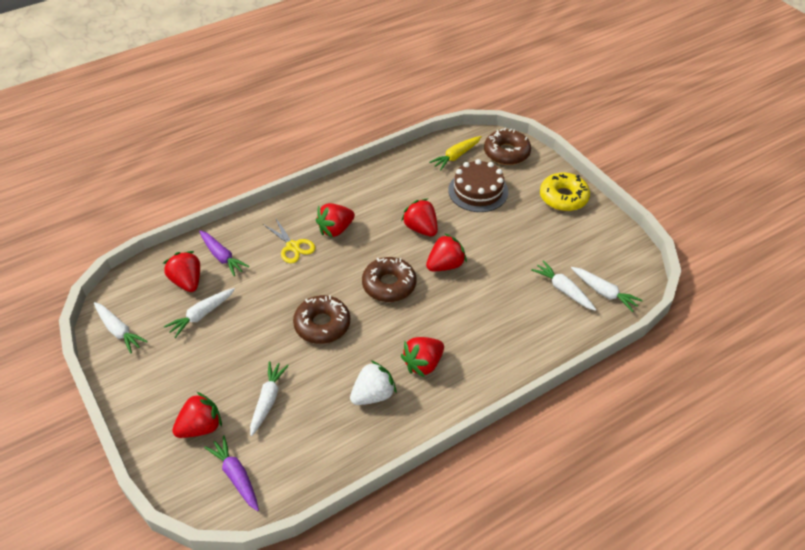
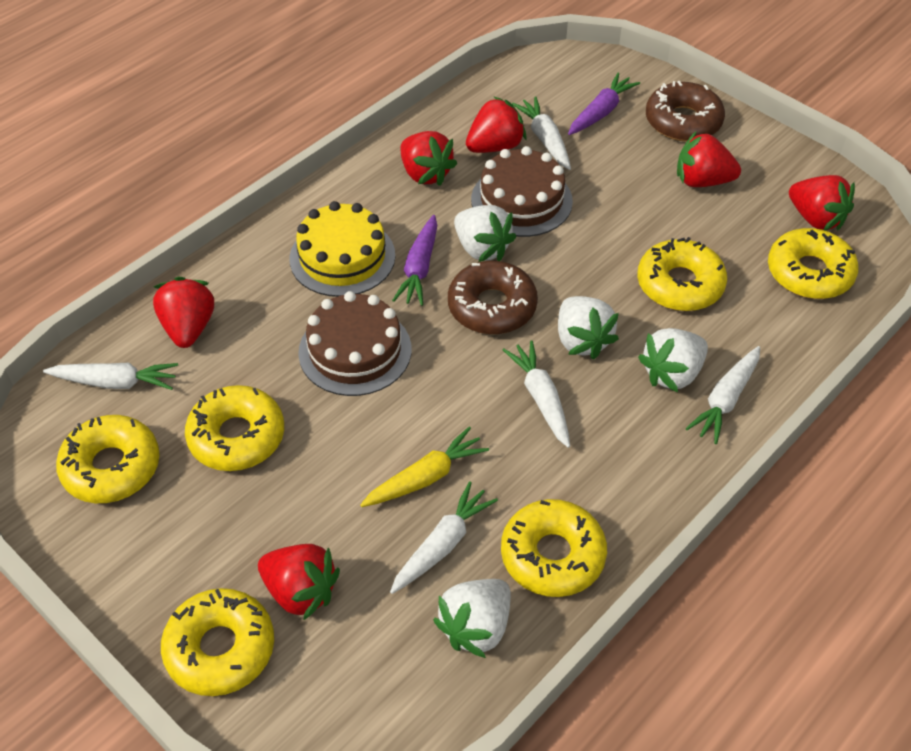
brown cake: [448,159,508,212] = 1 -> [298,291,411,396] [471,146,573,237] = 2
brown donut: [293,295,350,344] [362,257,416,302] [484,128,531,165] = 3 -> [448,261,538,334] [646,81,725,142] = 2
white strawberry: [350,360,397,405] = 1 -> [433,579,511,658] [454,205,516,262] [558,296,619,359] [638,328,708,392] = 4
yellow cake: none = 0 -> [289,201,395,297] = 1
yellow donut: [540,173,590,211] = 1 -> [56,415,160,503] [161,588,274,696] [185,385,284,471] [501,499,607,597] [637,237,727,311] [768,228,859,299] = 6
yellow scissors: [263,217,315,263] = 1 -> none = 0

